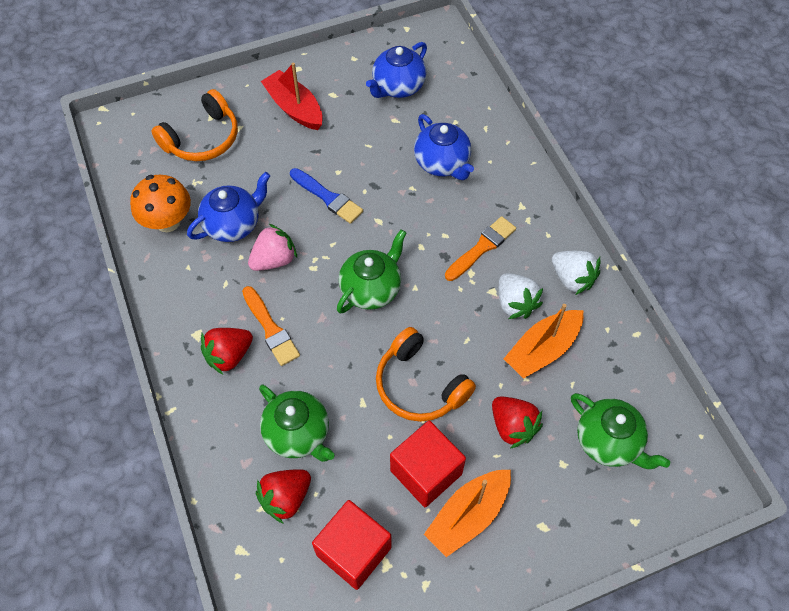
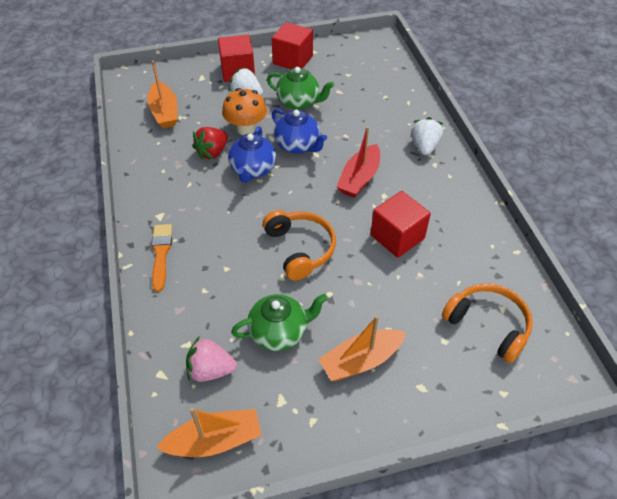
blue brush: [290,168,363,224] = 1 -> none = 0
blue teapot: [187,172,270,242] [366,42,427,98] [414,114,474,180] = 3 -> [228,126,276,183] [272,109,327,154] = 2
green teapot: [259,385,335,462] [337,230,406,313] [571,393,670,469] = 3 -> [231,294,328,351] [267,67,334,110] = 2
orange boat: [424,470,511,557] [504,304,583,379] = 2 -> [147,61,178,128] [157,407,262,457] [319,315,406,381] = 3
orange brush: [242,286,300,366] [445,216,516,281] = 2 -> [151,224,172,292] = 1
red cube: [312,500,392,590] [390,421,466,507] = 2 -> [218,35,255,82] [272,22,313,69] [371,191,431,258] = 3
red strawberry: [201,328,253,375] [256,469,311,524] [492,396,543,449] = 3 -> [192,127,228,160] = 1

